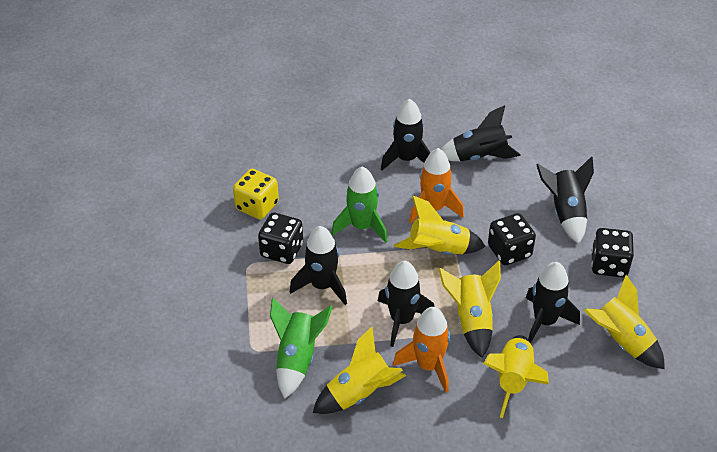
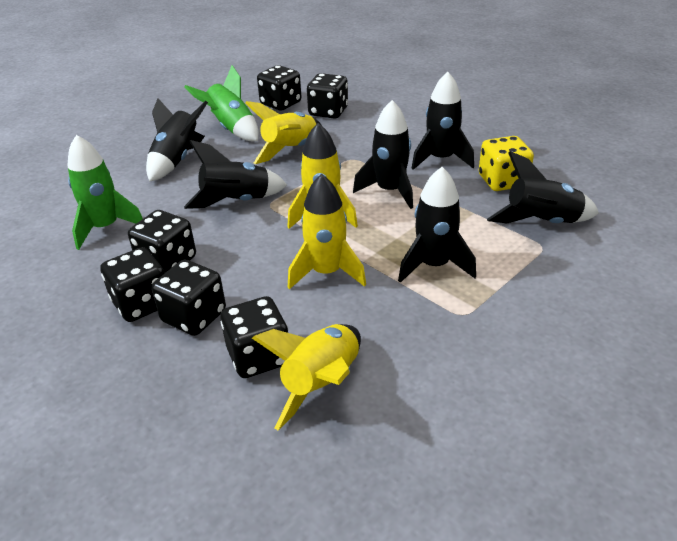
black dice: [258,212,303,264] [488,213,536,265] [591,228,634,277] = 3 -> [100,247,164,322] [128,210,196,273] [151,259,226,336] [220,296,288,378] [257,65,301,111] [307,73,348,119] = 6
orange rocket: [393,307,450,393] [409,148,464,224] = 2 -> none = 0
yellow rocket: [313,327,406,414] [394,195,486,255] [438,261,501,358] [483,335,549,418] [584,275,665,369] = 5 -> [245,101,322,164] [252,324,361,430] [287,123,358,229] [288,174,366,289] = 4

